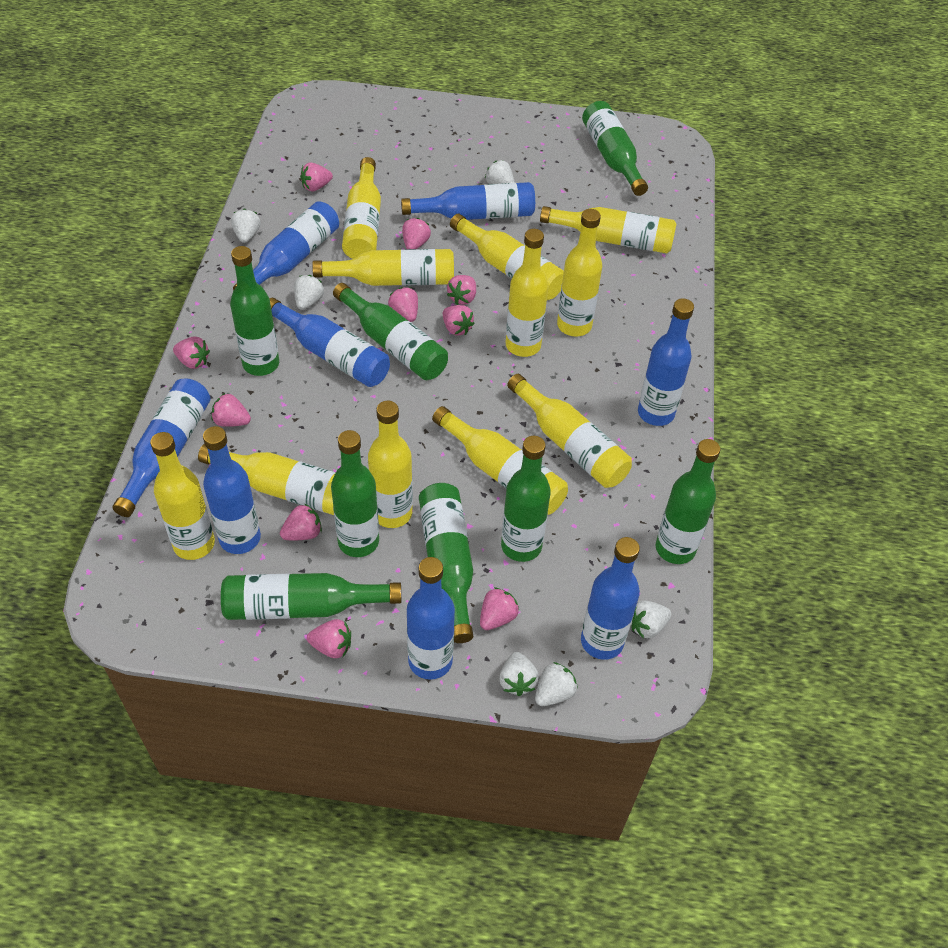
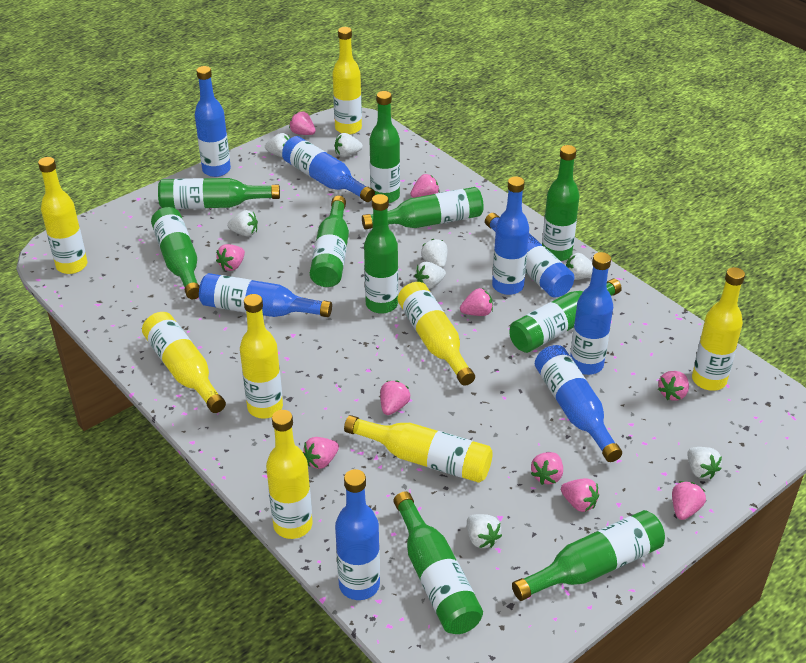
green bottle: [221,573,401,620] [230,246,279,376] [331,430,379,557] [333,283,448,380] [419,483,473,643] [501,436,551,562] [582,101,648,196] [656,439,720,564] = 8 -> [151,207,200,299] [158,178,280,209] [310,196,349,287] [362,187,484,230] [364,194,398,314] [370,91,400,203] [394,492,483,634] [509,279,622,353] [512,510,665,601] [542,145,579,261] = 10
white strawberry: [231,208,261,243] [294,275,324,310] [485,160,515,184] [499,652,539,696] [535,662,578,706] [631,600,671,638] = 6 -> [227,210,258,237] [265,133,290,157] [335,133,363,157] [414,262,446,289] [421,239,447,268] [467,514,502,548] [566,253,593,280] [687,447,722,479] = 8
yellow bottle: [150,432,215,560] [198,444,336,515] [312,249,454,286] [342,157,381,259] [368,401,413,528] [432,406,568,515] [450,214,564,300] [505,229,549,357] [507,374,632,488] [540,206,676,253] [557,209,602,336] = 11 -> [38,157,87,274] [142,312,226,413] [240,294,283,419] [266,410,313,539] [332,27,362,135] [344,415,493,483] [398,282,475,386] [692,267,745,391] = 8

